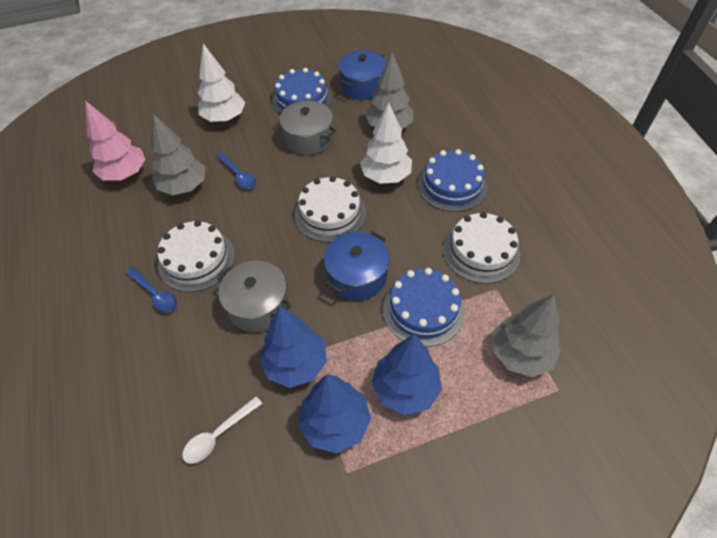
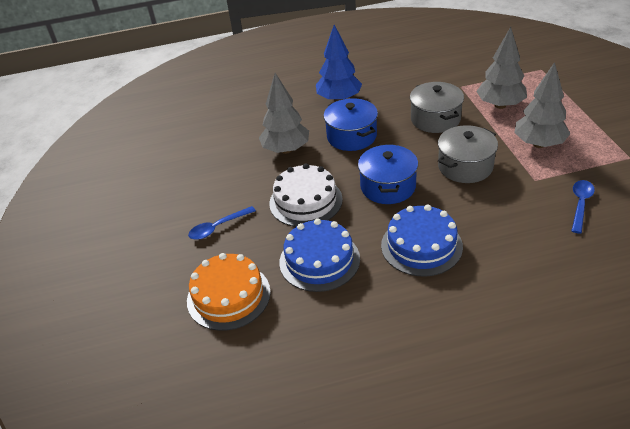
blue cake: [272,68,332,113] [383,268,465,347] [417,149,487,212] = 3 -> [279,218,360,292] [381,205,463,277] = 2
blue tree: [259,306,327,388] [298,374,371,453] [371,334,442,415] = 3 -> [316,25,362,102] = 1
orange cake: none = 0 -> [187,253,271,331] = 1
pink tree: [85,101,146,181] = 1 -> none = 0
white cake: [157,220,235,292] [294,176,366,242] [443,212,520,284] = 3 -> [269,163,343,227] = 1
white spoon: [182,396,262,464] = 1 -> none = 0
white tree: [198,43,245,122] [360,102,412,184] = 2 -> none = 0

